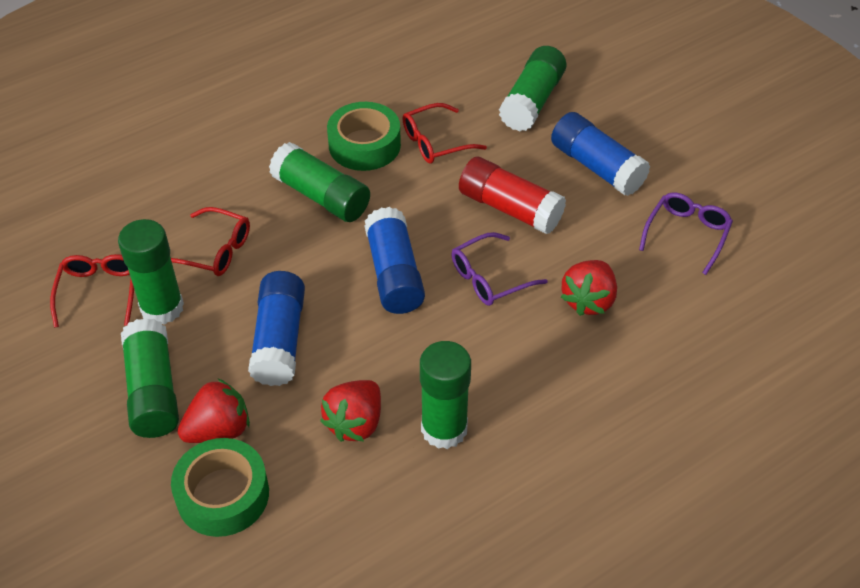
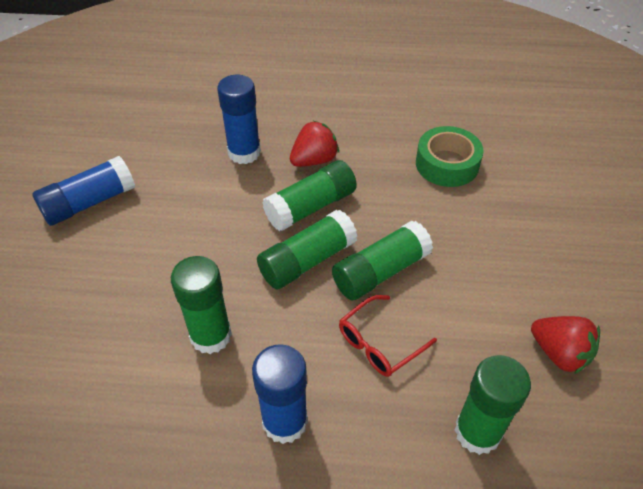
green tape: [171,438,269,537] [327,102,401,171] = 2 -> [416,126,484,187] = 1
purple glasses: [451,232,548,306] [639,193,733,275] = 2 -> none = 0
red glasses: [50,254,134,328] [171,207,250,276] [402,103,487,163] = 3 -> [339,295,437,377] = 1
red glue stick: [459,157,566,234] = 1 -> none = 0
red strawberry: [178,379,250,443] [320,380,381,442] [561,260,617,316] = 3 -> [290,121,339,167] [531,316,600,374] = 2

